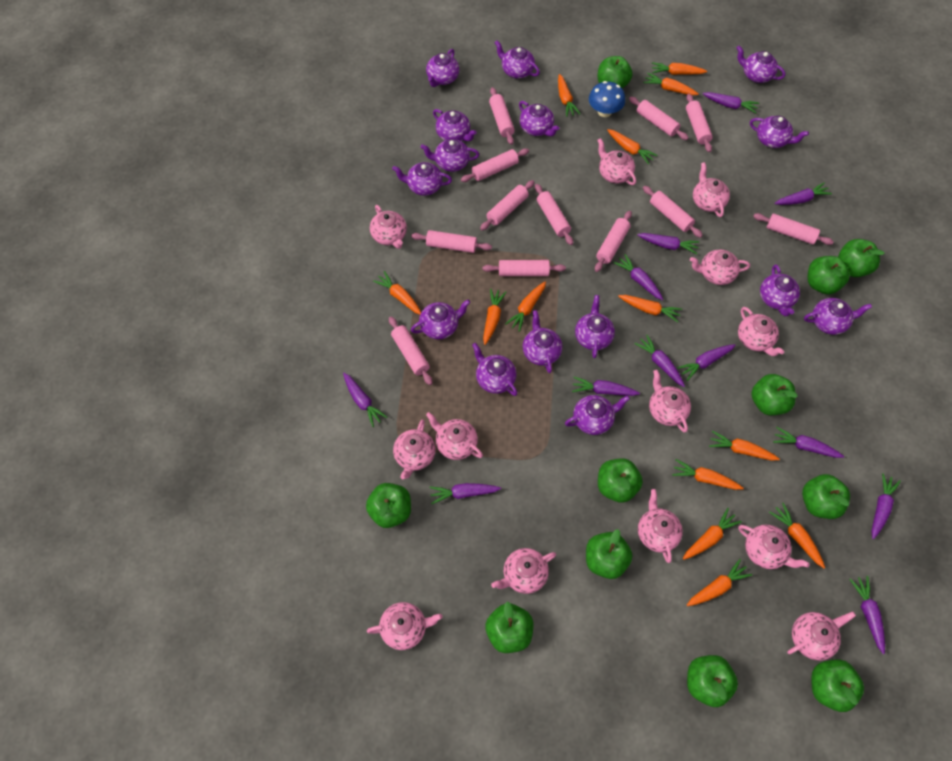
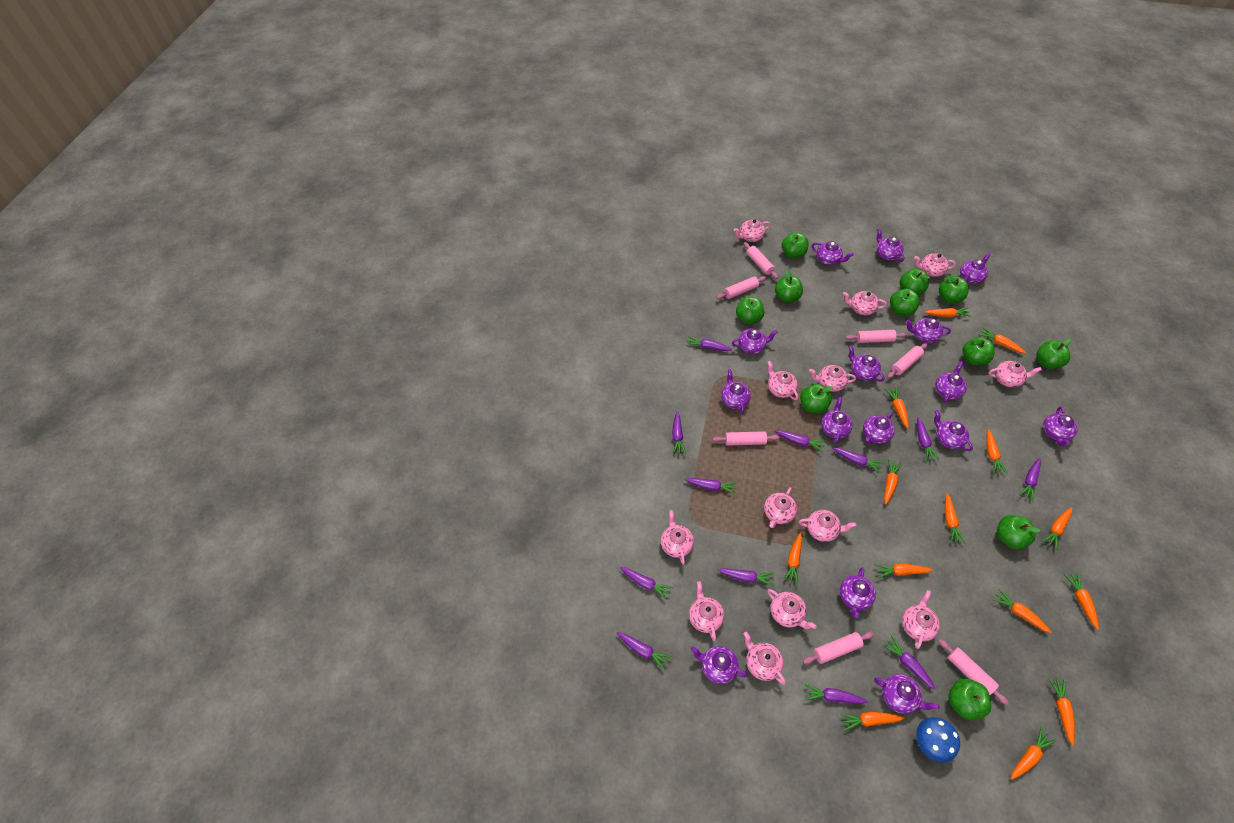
orange carrot: [373,271,421,315] [483,289,506,345] [505,282,546,332] [558,74,580,117] [607,129,658,165] [618,295,682,322] [643,73,699,95] [652,62,707,75] [672,459,744,490] [683,508,742,560] [687,559,753,606] [709,431,780,461] [769,503,825,568] = 13 -> [783,533,802,585] [840,712,905,731] [875,564,933,578] [884,459,902,505] [885,387,909,429] [924,308,971,318] [945,493,965,544] [979,327,1026,354] [986,429,1008,474] [992,589,1052,633] [1011,727,1056,780] [1042,507,1072,550] [1048,678,1075,745] [1064,572,1099,630] = 14
pink rolling pin: [389,317,433,385] [411,230,492,253] [461,148,529,182] [480,180,535,230] [483,260,566,276] [489,87,515,145] [535,184,573,245] [595,211,632,272] [629,97,688,140] [643,186,703,238] [686,94,713,152] [753,213,834,245] = 12 -> [712,431,780,446] [716,276,766,299] [744,242,778,279] [803,632,874,664] [846,330,907,343] [887,343,928,378] [938,639,1009,705] = 7

